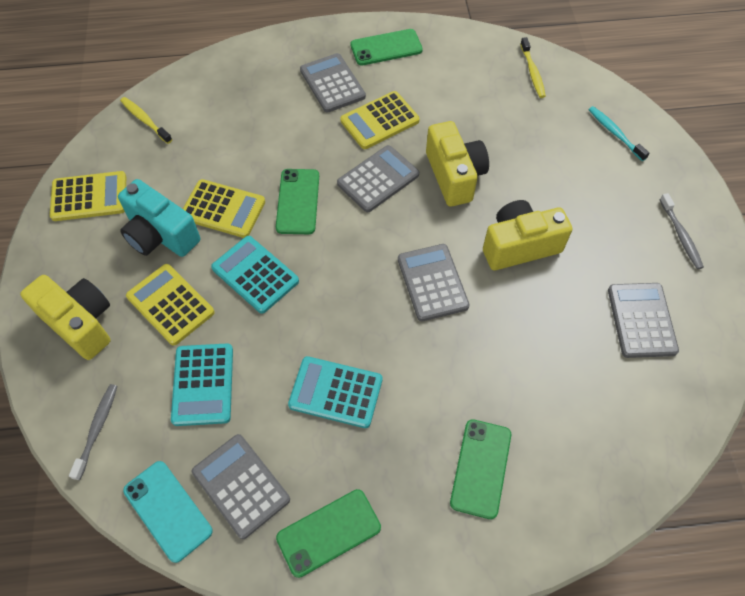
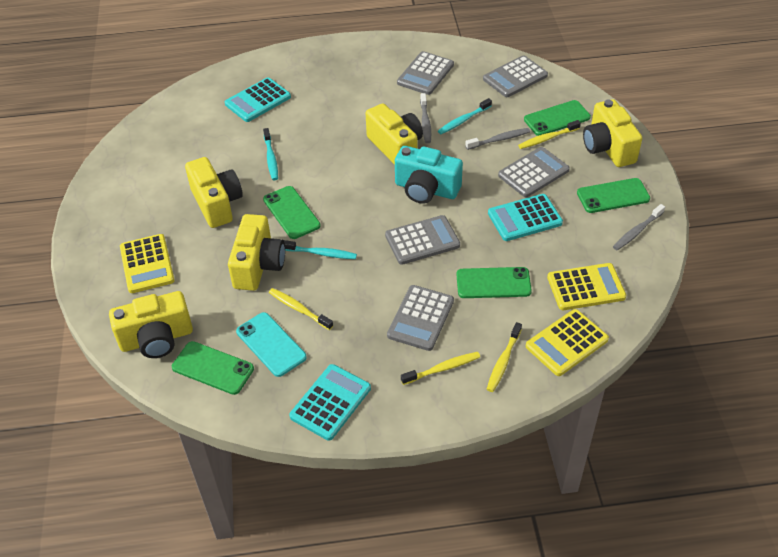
green phone: [276,169,319,234] [276,489,381,578] [350,29,423,65] [450,419,511,519] = 4 -> [172,341,254,395] [263,186,321,239] [457,267,532,298] [524,100,591,136] [577,178,650,213] = 5
grey toothbrush: [69,384,117,480] [660,193,704,269] = 2 -> [420,93,431,143] [465,128,530,150] [613,204,665,251] = 3
turquoise toothbrush: [589,106,649,161] = 1 -> [263,128,278,180] [284,240,357,259] [438,98,492,134] = 3
yellow calculator: [50,171,126,221] [126,264,215,346] [183,179,265,238] [340,91,420,149] = 4 -> [120,234,175,293] [526,309,609,376] [547,263,626,310] = 3
yellow camera: [20,275,111,360] [426,121,489,206] [483,200,572,270] = 3 -> [109,291,193,358] [185,157,243,228] [228,214,285,291] [366,104,423,165] [583,99,642,167] = 5
yellow toothbrush: [120,97,172,144] [520,37,546,98] = 2 -> [269,288,333,330] [401,352,480,385] [487,322,522,392] [518,120,581,149] = 4

